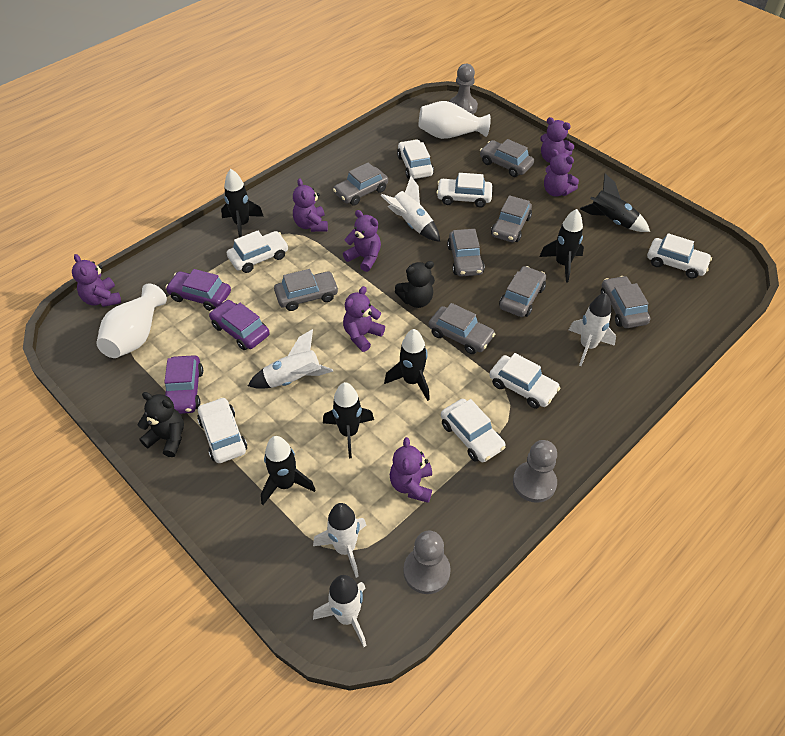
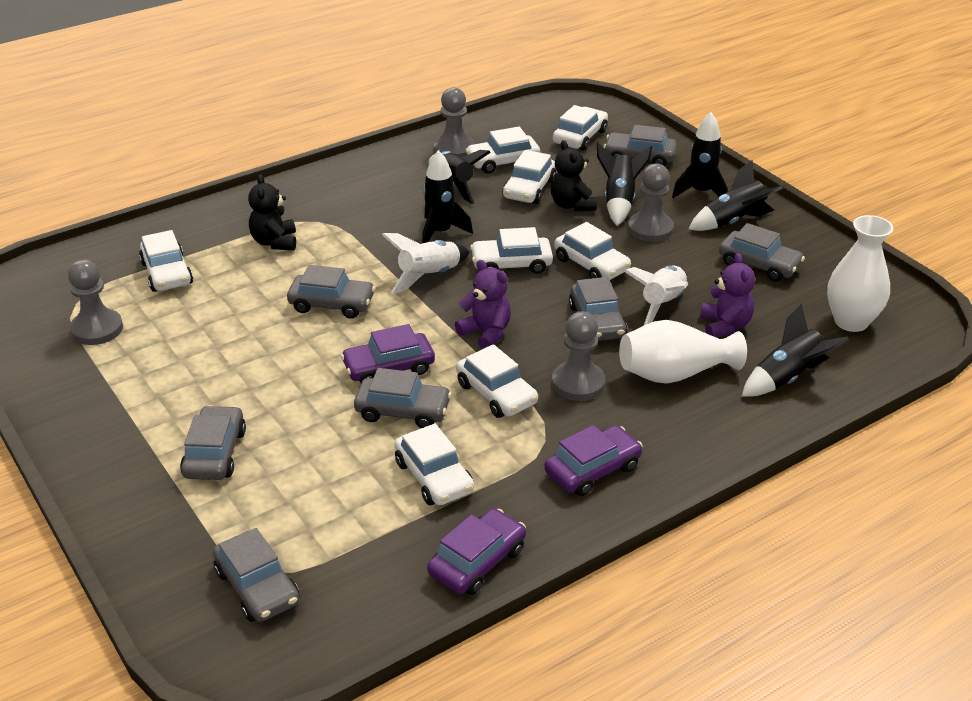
grey car: [274,269,339,311] [333,162,388,206] [428,303,495,354] [447,229,485,276] [480,139,534,177] [491,195,532,242] [499,266,546,317] [601,276,650,328] = 8 -> [180,405,246,480] [213,528,300,622] [287,265,375,319] [354,368,452,428] [569,277,628,341] [604,125,677,166] [719,223,805,282] = 7
grey pawn: [403,530,451,594] [449,64,478,114] [513,440,557,503] = 3 -> [68,259,123,345] [434,87,475,157] [552,311,605,401] [628,163,674,242] = 4
purple teddy bear: [72,254,121,307] [293,179,328,232] [343,210,381,272] [343,286,385,352] [390,437,432,503] [540,117,574,163] [544,149,579,197] = 7 -> [455,260,511,349] [700,253,755,338] = 2
white car: [197,397,247,463] [227,230,289,273] [397,139,434,179] [436,173,492,207] [441,399,506,462] [489,353,560,409] [647,233,712,279] = 7 -> [139,230,193,292] [394,423,474,505] [456,344,538,418] [466,127,540,173] [470,227,553,274] [502,150,556,204] [553,105,608,151] [554,222,631,280] = 8
white rocket: [248,329,333,389] [313,503,366,578] [313,575,366,647] [381,176,440,242] [569,293,616,366] = 5 -> [382,233,469,294] [624,266,688,325] = 2

